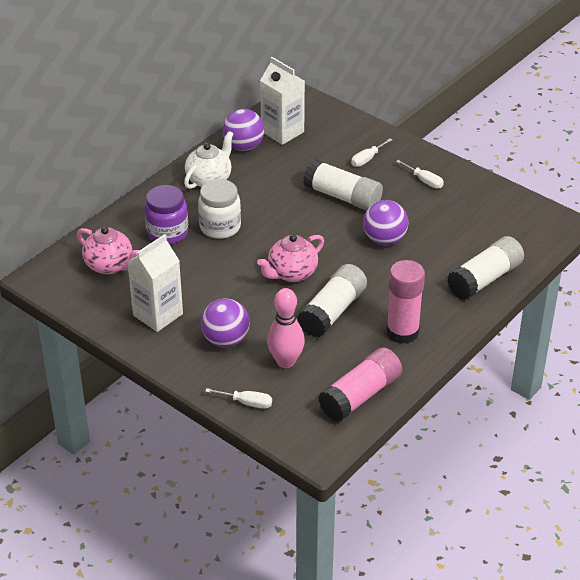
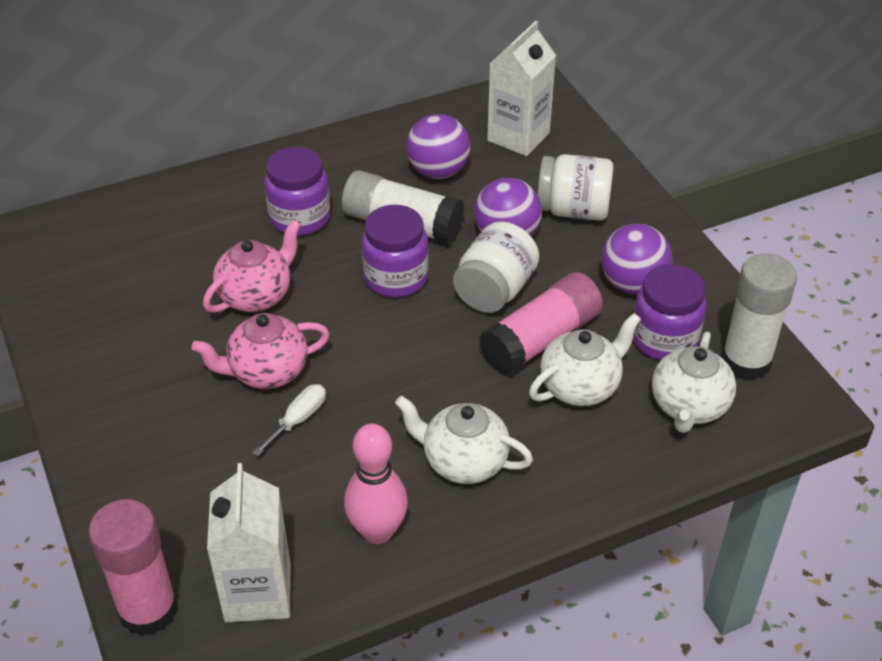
purple jar: [145,185,188,245] = 1 -> [264,147,330,236] [362,205,429,298] [633,264,706,360] = 3
white glue stick: [297,264,367,337] [303,159,383,211] [447,236,524,300] = 3 -> [342,170,464,244] [721,253,797,380] = 2
white jar: [198,179,241,239] = 1 -> [453,222,539,313] [537,154,614,221] = 2
white screwdriver: [205,388,272,409] [351,138,393,167] [396,160,444,189] = 3 -> [253,384,326,456] = 1
white teapot: [184,131,233,189] = 1 -> [395,396,533,484] [529,313,641,406] [652,331,736,433] = 3

